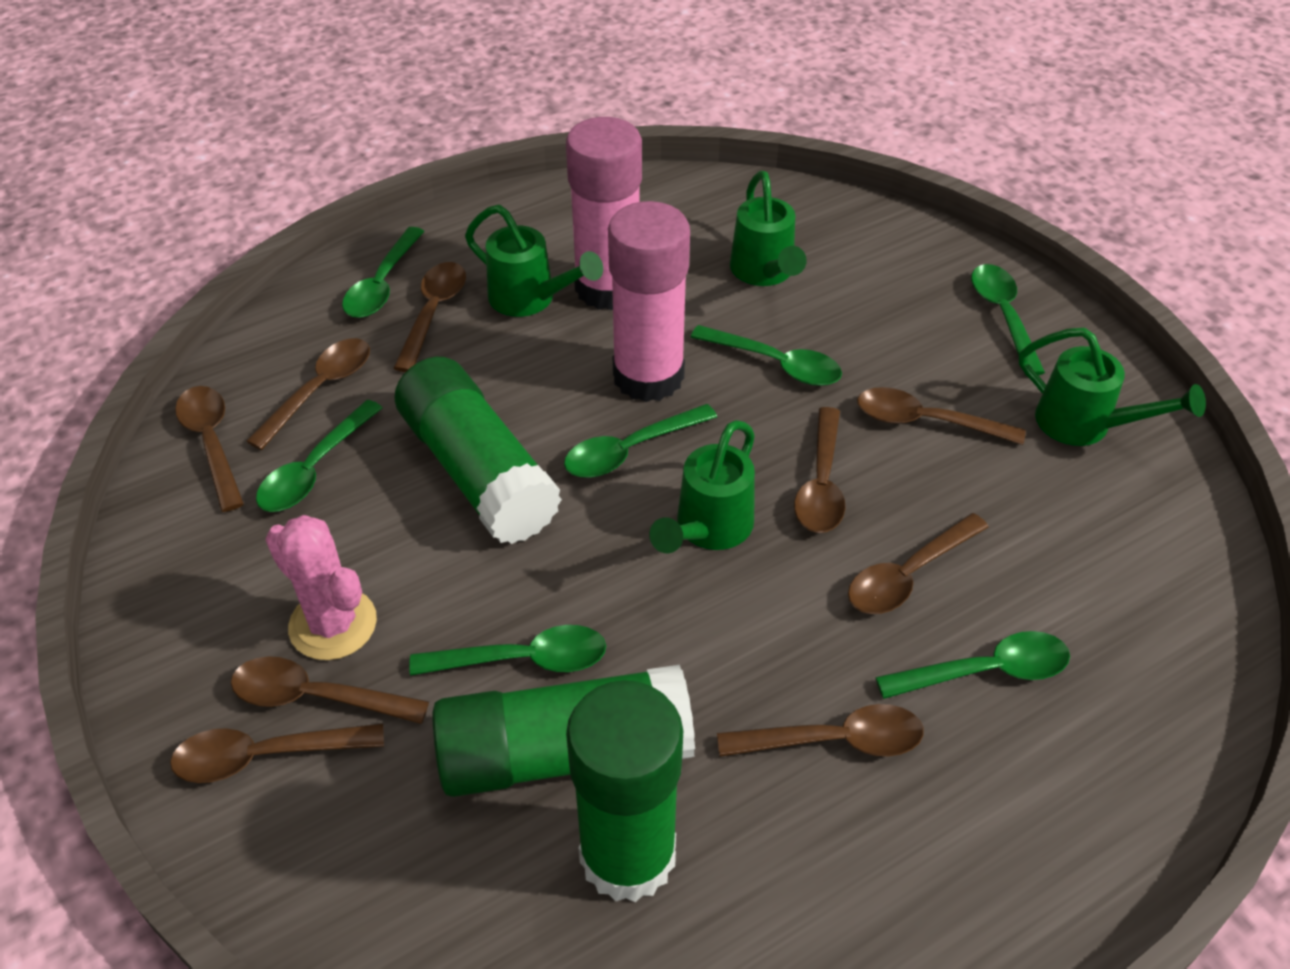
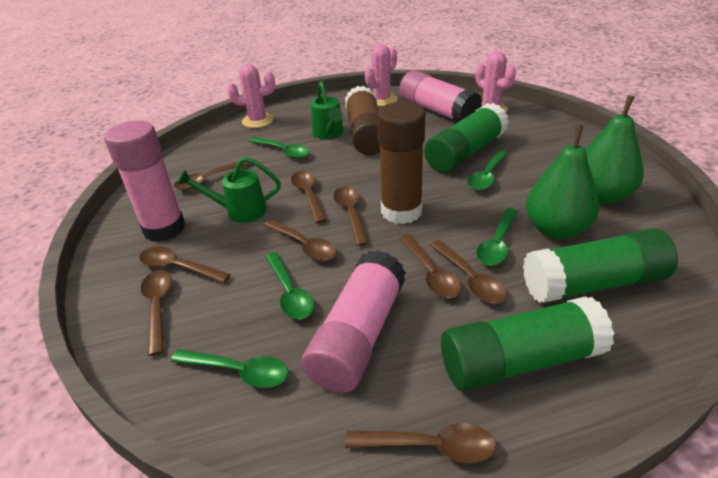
brown glue stick: none = 0 -> [345,86,380,155] [377,102,425,224] = 2
green pear: none = 0 -> [526,125,600,239] [585,95,644,204] = 2
green spoon: [256,400,382,512] [342,227,425,318] [409,625,606,676] [564,404,717,478] [691,325,842,386] [876,631,1070,699] [971,264,1045,376] = 7 -> [171,349,289,388] [249,137,310,159] [265,252,314,320] [467,150,508,191] [476,208,518,266] = 5
green watering can: [465,205,603,317] [649,420,755,553] [730,171,807,286] [1019,328,1206,446] = 4 -> [177,157,281,223] [311,81,344,139] = 2
pink cactus: [265,515,377,660] = 1 -> [227,64,275,128] [365,44,397,106] [475,51,516,113] = 3
pink glue stick: [566,117,642,310] [608,201,690,402] = 2 -> [104,120,185,242] [302,250,406,393] [399,70,482,122] = 3

